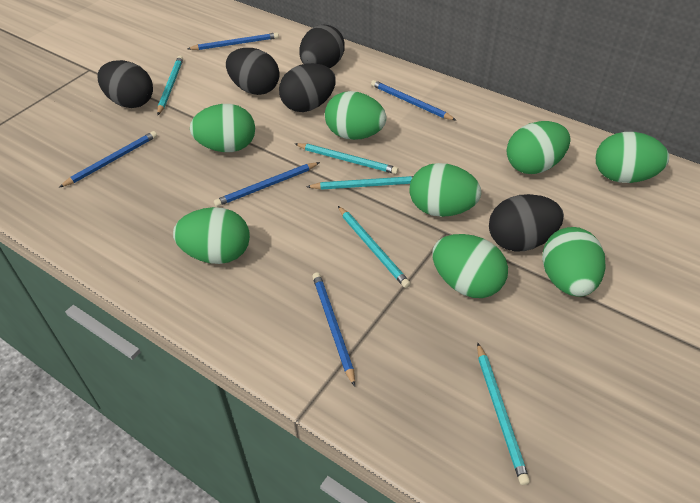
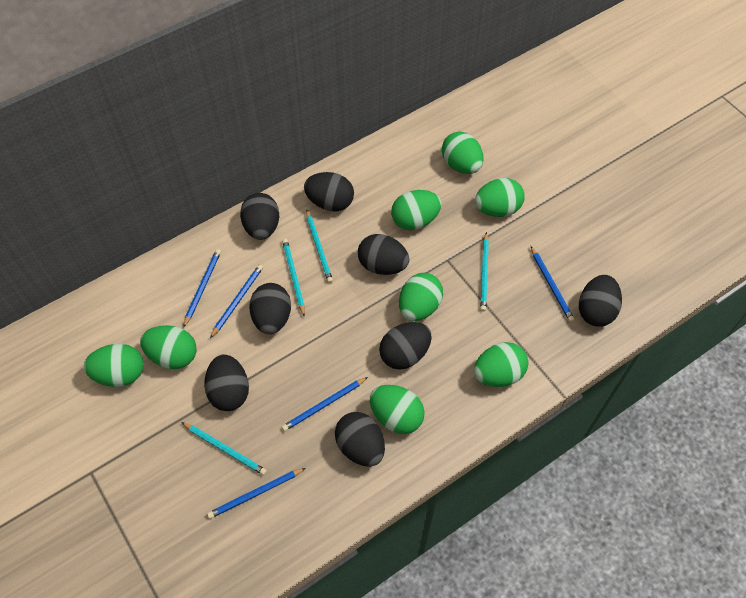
black egg: [97,60,153,108] [226,48,280,95] [279,63,336,112] [299,25,345,68] [489,194,564,252] = 5 -> [204,354,249,411] [240,193,279,240] [249,283,291,334] [304,172,354,212] [335,412,385,467] [358,234,409,275] [379,322,432,370] [579,275,622,327] = 8
turquoise pencil: [157,56,183,115] [295,143,399,174] [306,176,413,190] [338,206,411,288] [477,342,530,485] = 5 -> [181,422,267,475] [282,239,305,317] [306,209,333,283] [480,232,489,311] = 4

